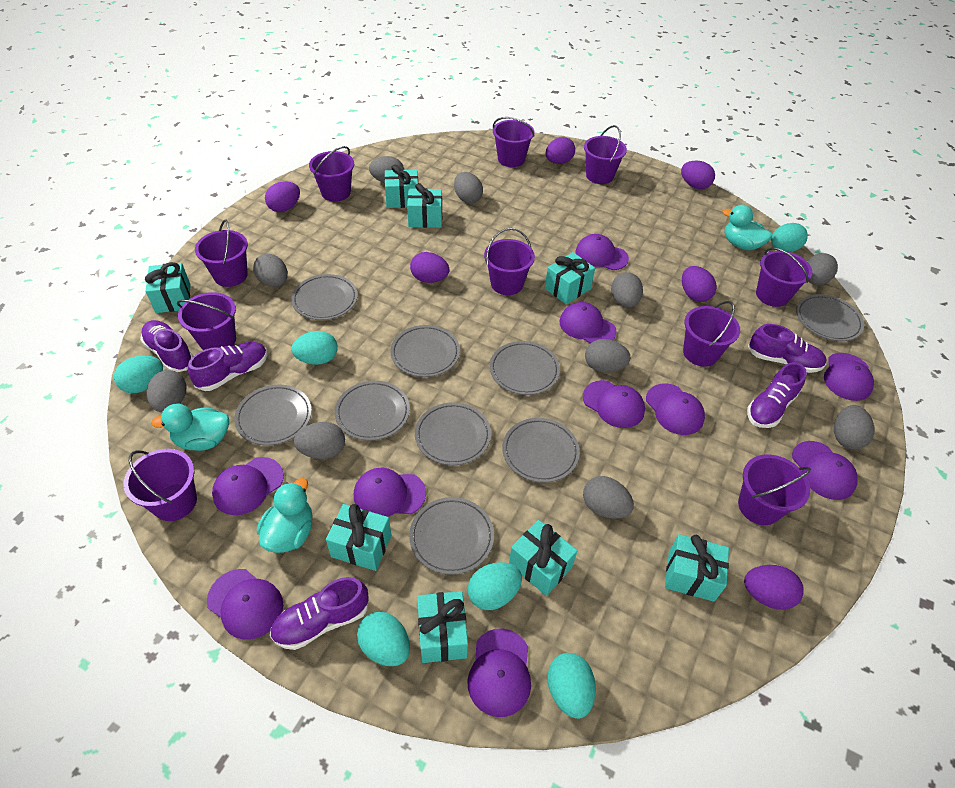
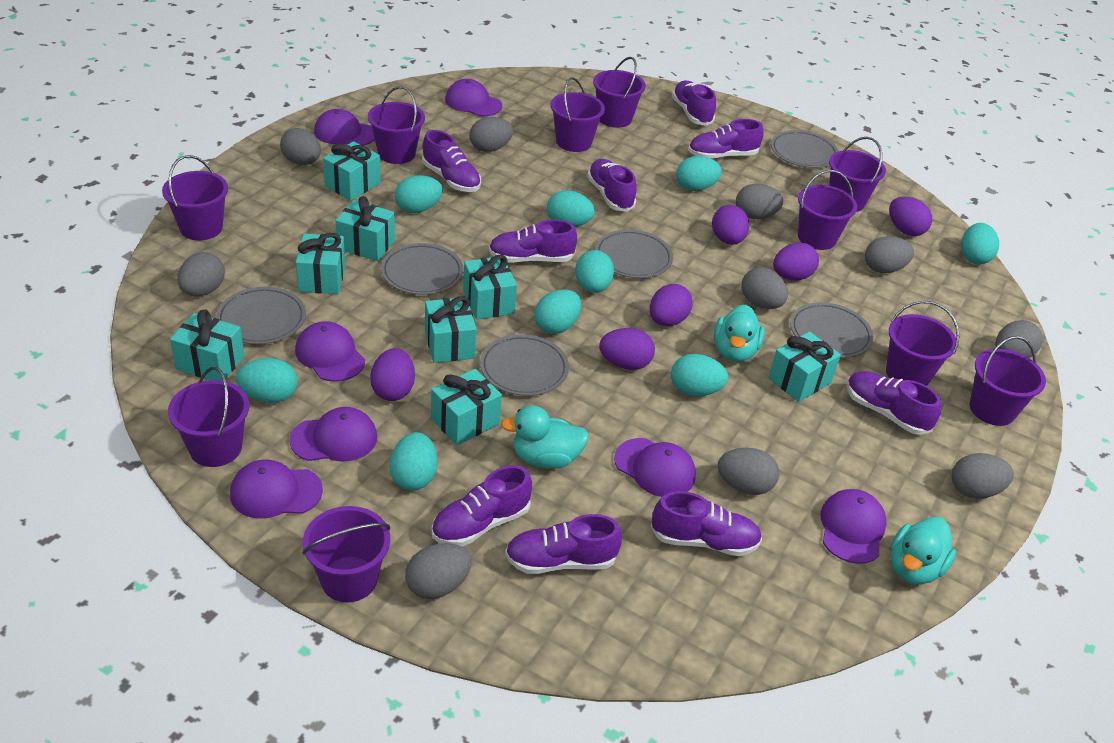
grey plate: [234,385,312,445] [291,274,358,320] [335,381,410,441] [390,325,460,377] [409,497,494,575] [415,403,491,465] [490,341,560,395] [502,418,580,483] [796,294,864,341] = 9 -> [216,287,306,344] [381,243,463,295] [480,334,569,396] [595,230,673,278] [771,130,839,168] [790,302,873,358] = 6
purple cap: [207,569,283,640] [212,457,284,515] [354,468,426,517] [468,629,531,717] [560,302,616,344] [575,234,629,270] [583,380,645,428] [646,383,705,435] [792,441,858,500] [824,353,874,401] = 10 -> [230,459,323,519] [289,407,377,461] [295,321,365,382] [314,109,375,146] [445,79,502,116] [614,438,696,497] [820,489,887,564] = 7
purple shoe: [140,320,193,372] [188,342,268,391] [270,577,369,650] [747,362,807,428] [748,324,827,373] = 5 -> [422,130,481,192] [431,465,532,547] [489,220,577,263] [505,514,622,574] [587,159,636,212] [651,491,762,556] [672,81,716,126] [688,119,763,159] [847,371,941,435] = 9
turquoise egg: [114,355,163,393] [291,331,338,365] [357,612,410,666] [468,562,522,610] [547,653,596,719] [771,223,808,252] = 6 -> [236,358,297,403] [389,432,437,491] [395,175,443,213] [534,289,581,334] [547,190,595,227] [575,250,614,293] [671,354,728,396] [676,156,722,191] [961,223,999,264] = 9

